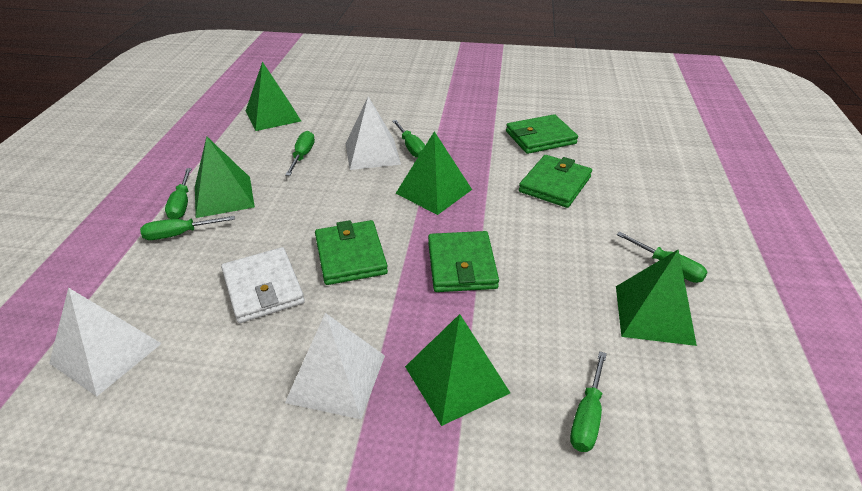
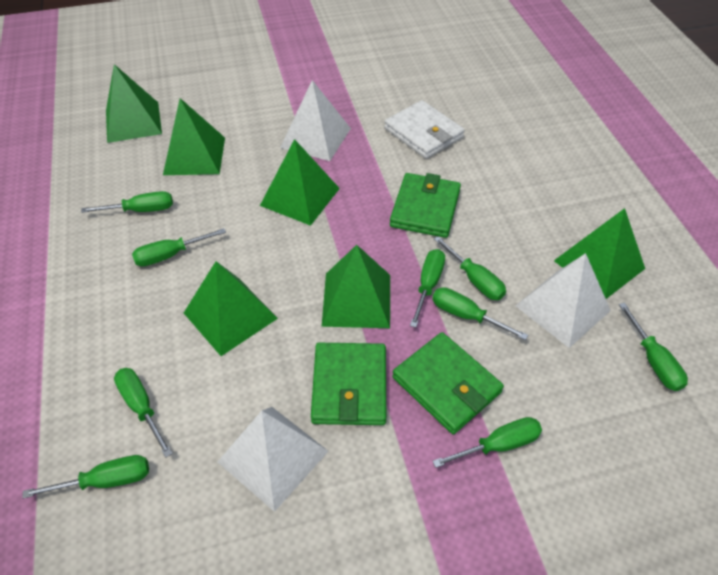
green pyramid: [195,136,255,218] [246,61,301,131] [396,131,472,215] [405,314,510,426] [616,249,697,346] = 5 -> [106,64,162,143] [163,98,225,175] [184,261,278,356] [260,139,340,226] [322,245,390,328] [554,208,645,299] = 6
green screwdriver: [140,216,235,240] [165,168,192,219] [285,131,315,176] [392,120,425,158] [570,351,607,452] [617,232,708,283] = 6 -> [22,455,149,499] [81,191,173,213] [114,368,173,458] [132,228,226,266] [410,249,445,328] [432,287,528,340] [432,417,542,468] [434,236,506,300] [619,303,688,391] = 9
green wallet: [315,220,388,285] [428,231,499,292] [506,114,578,154] [519,155,592,208] = 4 -> [311,343,386,425] [390,173,461,238] [392,332,504,434] = 3

